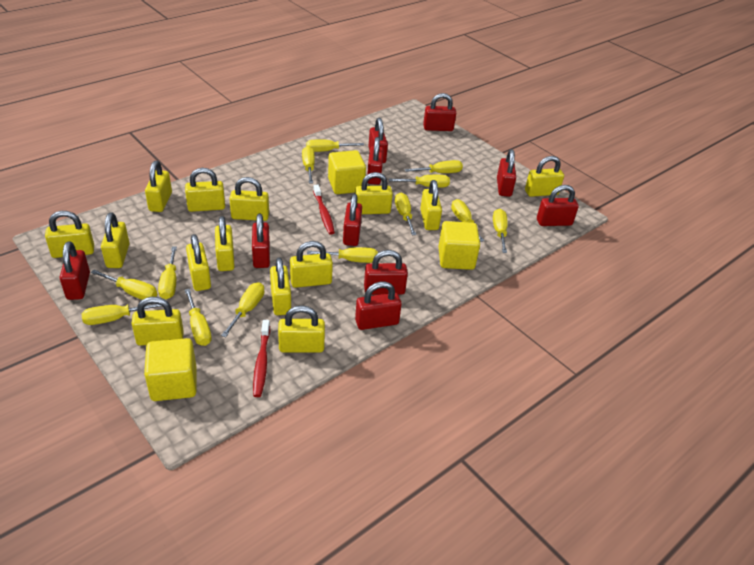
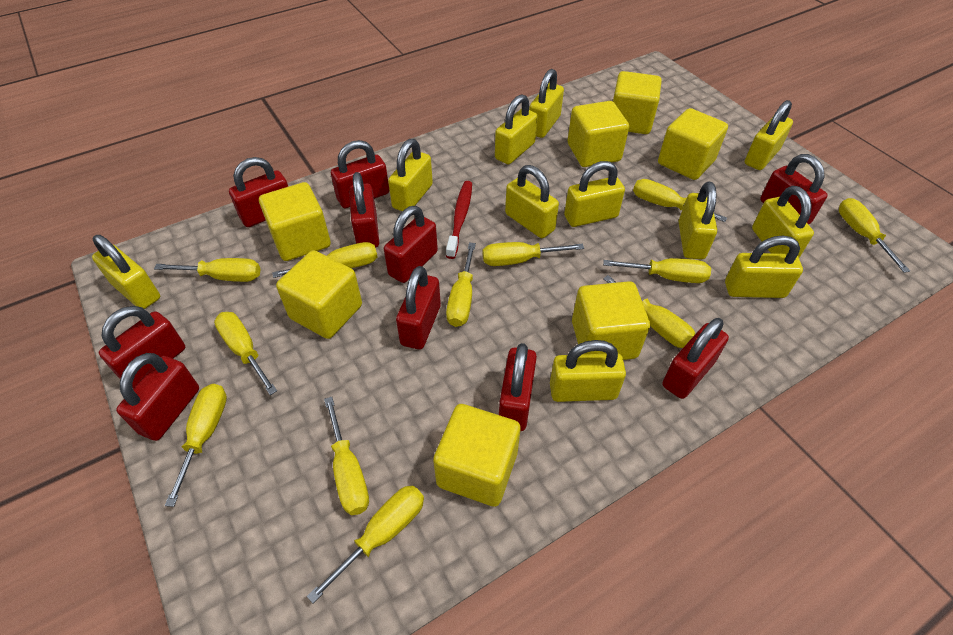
red toothbrush: [253,320,270,397] [313,185,335,235] = 2 -> [446,181,472,259] = 1
yellow cube: [144,338,196,401] [328,150,366,194] [438,221,480,270] = 3 -> [259,182,331,261] [276,250,362,339] [433,404,520,507] [568,101,629,167] [572,281,650,360] [613,71,662,134] [658,108,728,180] = 7
yellow padlock: [45,211,94,258] [101,213,129,268] [131,297,184,346] [145,161,172,212] [185,168,225,212] [186,234,211,291] [215,216,235,271] [229,177,269,221] [270,257,291,315] [278,305,325,353] [290,241,333,288] [355,172,393,214] [420,180,442,230] [525,156,564,197] = 14 -> [92,235,160,309] [388,139,433,212] [495,94,538,164] [505,165,559,238] [529,69,564,138] [550,340,626,402] [564,161,625,227] [679,182,717,259] [725,236,803,298] [745,100,793,170] [752,186,814,258] = 11
yellow screwdriver: [81,304,162,325] [91,270,157,300] [158,246,177,299] [185,289,212,346] [221,282,264,337] [302,146,315,184] [306,139,364,152] [307,247,378,263] [389,175,450,188] [395,193,416,235] [405,160,463,173] [451,199,484,242] [493,209,508,253] = 13 -> [154,258,260,282] [165,384,227,507] [214,312,277,395] [272,242,377,278] [307,485,424,604] [324,397,369,515] [446,242,476,327] [483,242,584,266] [603,258,711,283] [603,275,695,348] [633,179,727,222] [839,198,910,273] = 12

